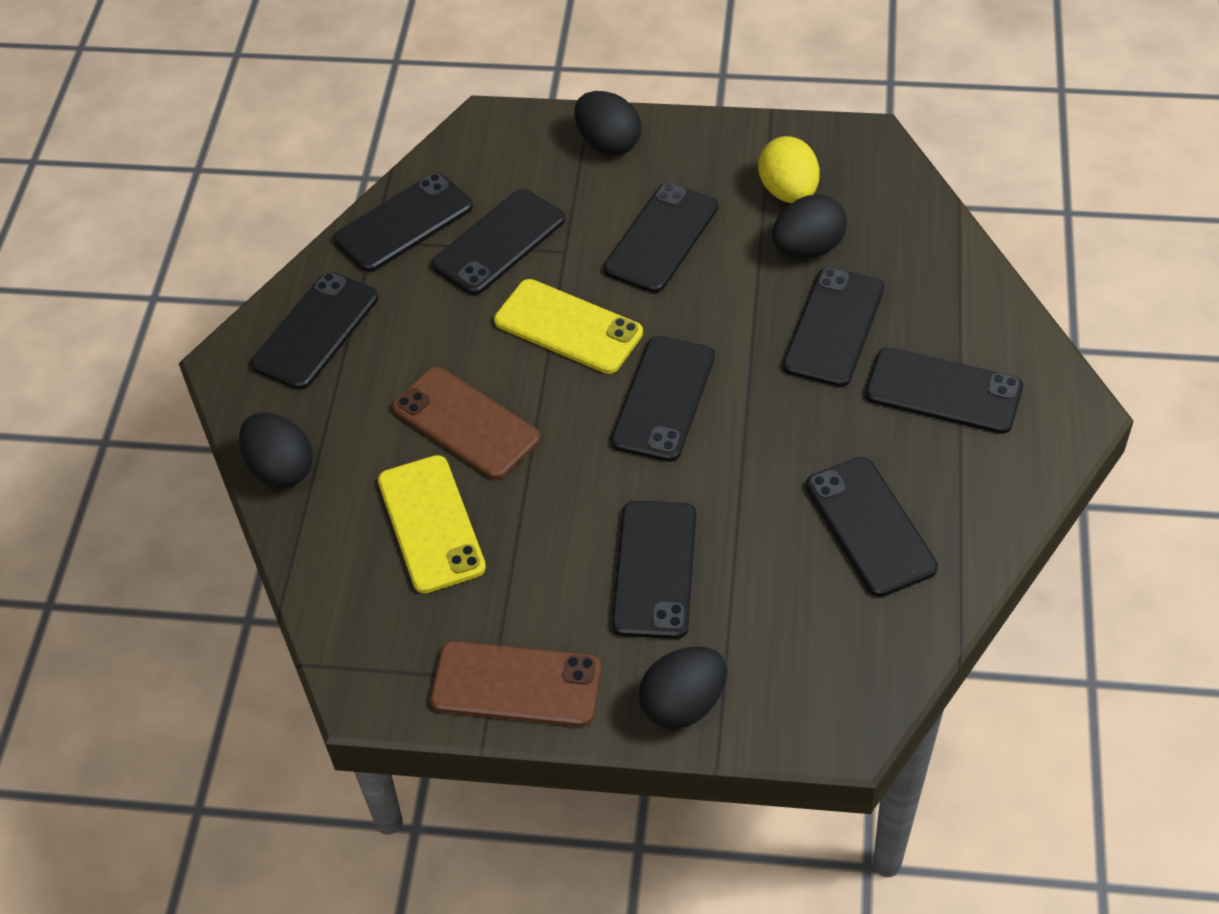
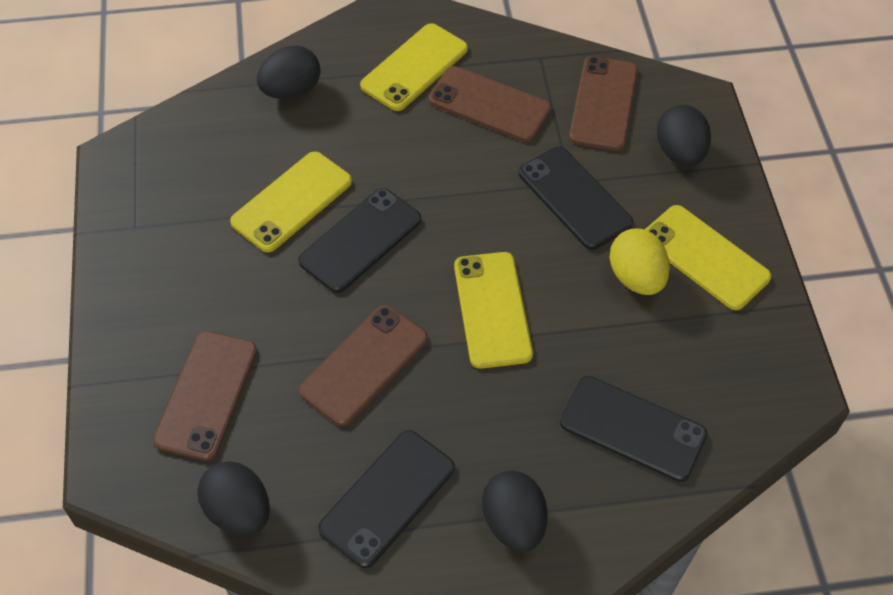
black phone: [251,272,378,390] [333,173,473,272] [432,189,565,295] [604,183,718,293] [611,336,715,462] [612,501,696,639] [783,267,884,387] [806,457,938,597] [865,347,1023,434] = 9 -> [298,188,421,293] [318,430,455,568] [519,146,633,250] [560,376,708,482] = 4
brown phone: [392,367,540,479] [430,641,601,727] = 2 -> [153,331,257,461] [299,305,428,426] [429,66,551,142] [569,56,638,151] = 4
yellow phone: [378,455,486,593] [494,279,643,374] = 2 -> [230,151,352,252] [360,23,468,111] [454,252,533,369] [645,205,771,310] = 4

